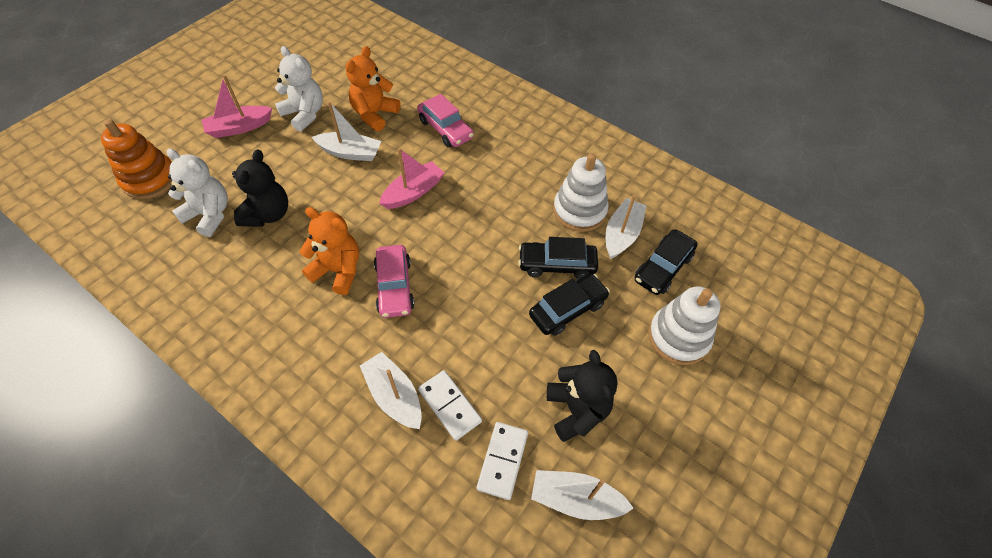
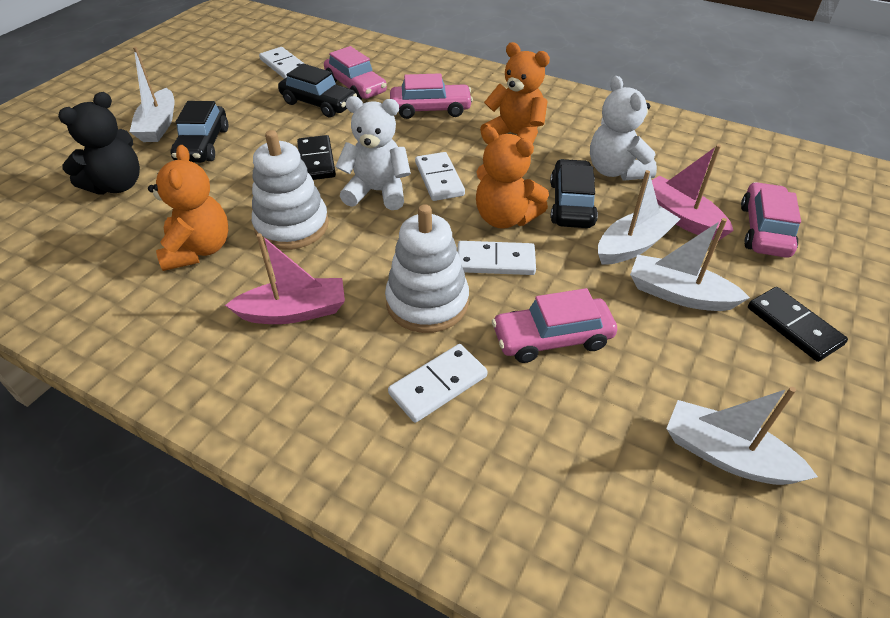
black domino: none = 0 -> [297,135,336,180] [748,287,848,362] = 2
black teddy bear: [232,149,288,227] [547,350,618,442] = 2 -> [58,92,140,195] = 1
orange stacking toy: [101,119,172,199] = 1 -> none = 0
orange teddy bear: [299,207,359,295] [346,46,401,131] = 2 -> [148,145,228,271] [476,126,549,229] [480,42,550,144] = 3
pink car: [374,245,414,318] [417,94,474,147] = 2 -> [324,46,387,100] [390,73,473,119] [492,288,617,363] [741,182,801,258] = 4
white domino: [418,370,482,441] [477,422,528,500] = 2 -> [259,47,305,79] [388,344,488,423] [415,152,465,201] [457,241,536,275] = 4

